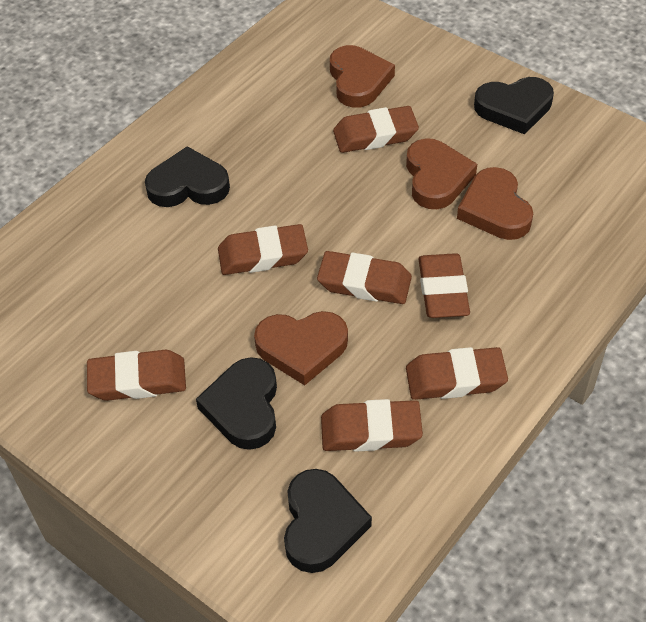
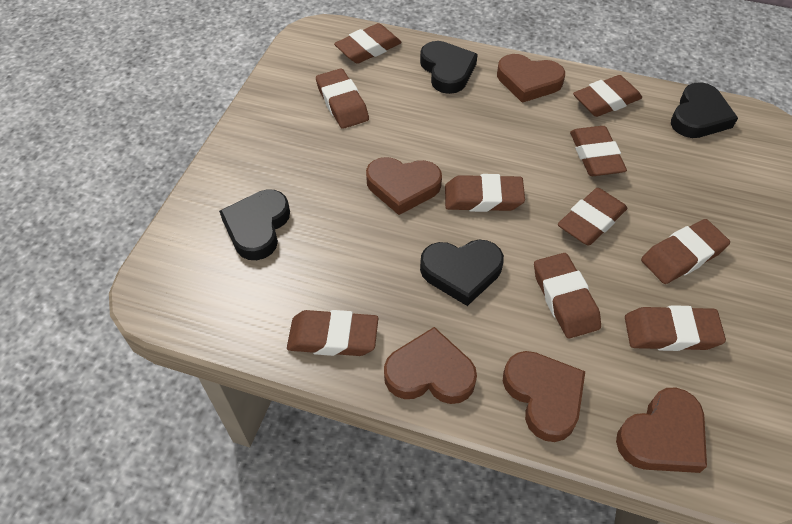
brown eraser: [87,350,186,401] [218,224,308,275] [317,251,412,304] [321,399,423,452] [333,106,419,153] [406,347,508,400] [418,253,470,318] = 7 -> [287,310,378,356] [316,68,369,129] [334,23,402,64] [445,174,525,212] [534,253,601,339] [558,188,628,246] [570,126,627,176] [573,75,642,117] [625,305,726,351] [641,219,730,284] = 10
brown heart: [254,311,348,385] [330,45,395,108] [406,138,477,209] [457,167,533,240] = 4 -> [366,157,442,215] [384,327,477,404] [497,54,565,103] [503,351,585,442] [616,388,707,473] = 5

